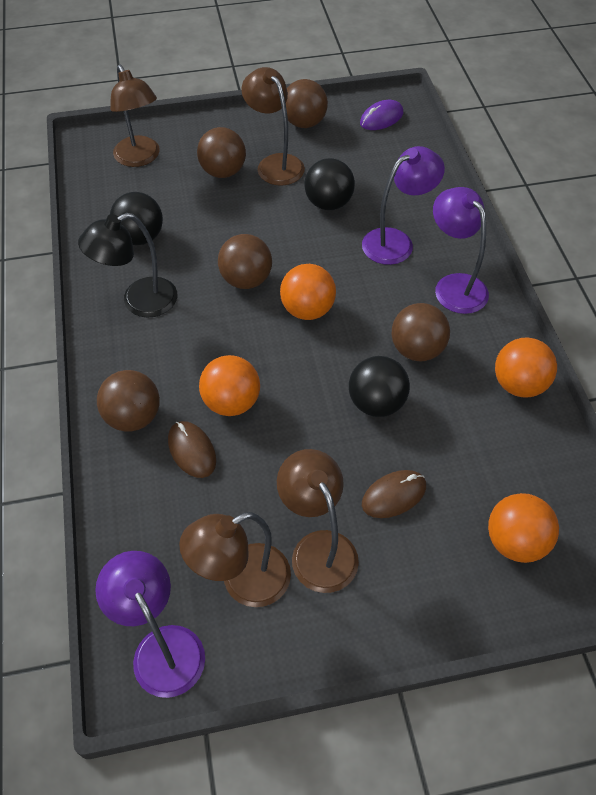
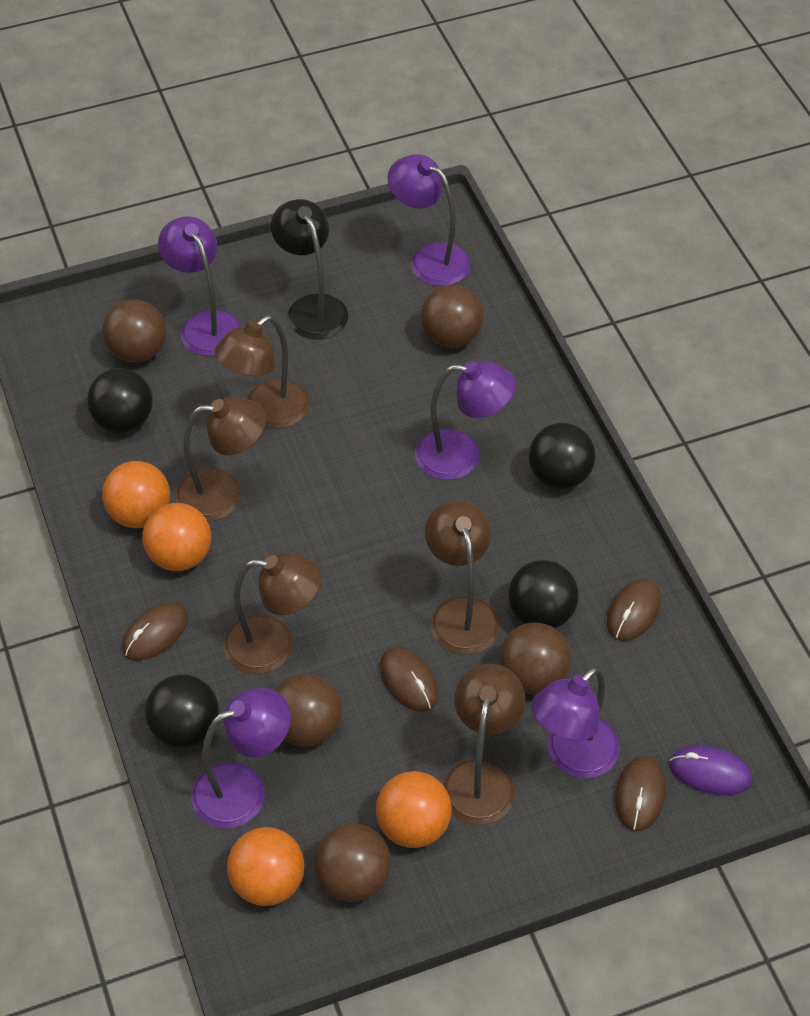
black ball: [110,192,163,245] [304,158,355,210] [349,356,410,417] = 3 -> [87,368,152,433] [145,675,219,748] [508,560,579,628] [529,423,596,489] = 4
brown lamp: [110,65,160,167] [179,512,291,607] [242,67,305,186] [277,449,359,593] = 4 -> [176,396,266,522] [215,315,310,429] [224,552,322,674] [425,500,500,655] [443,664,525,825] = 5
brown mouse: [168,421,216,478] [362,470,426,518] = 2 -> [122,602,188,661] [380,647,438,712] [607,579,661,641] [615,756,666,831] = 4
purple lamp: [95,551,205,698] [362,146,445,265] [433,187,489,314] = 3 -> [158,216,242,356] [191,688,291,828] [388,154,471,286] [415,361,516,480] [531,667,620,778] = 5

